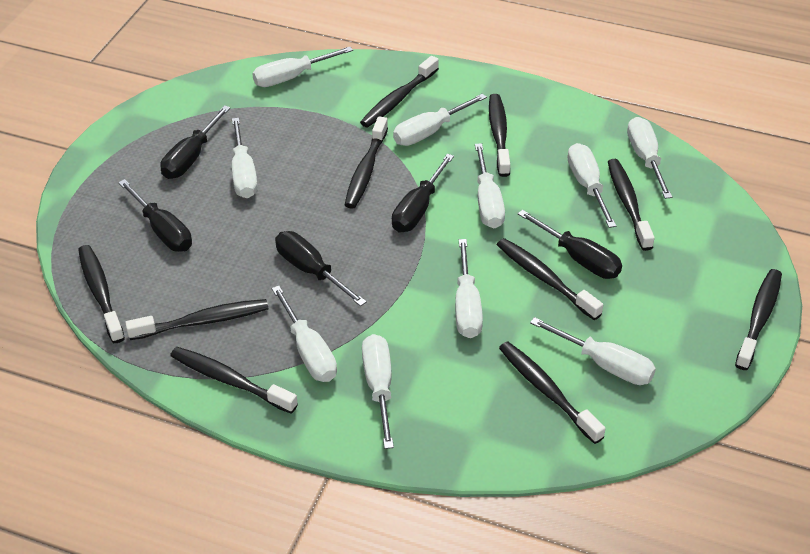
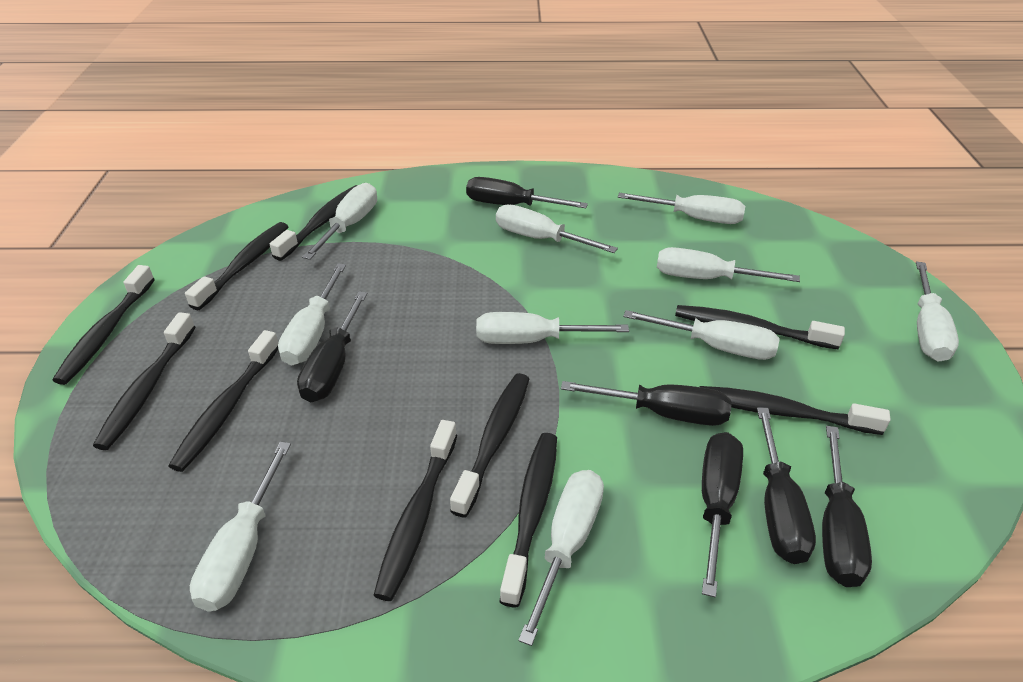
black screwdriver: [118,179,192,252] [160,105,230,179] [275,231,367,306] [392,154,454,232] [518,210,622,279] = 5 -> [297,291,368,402] [466,177,588,208] [561,381,732,426] [702,432,743,597] [757,407,816,564] [822,426,872,587] = 6

